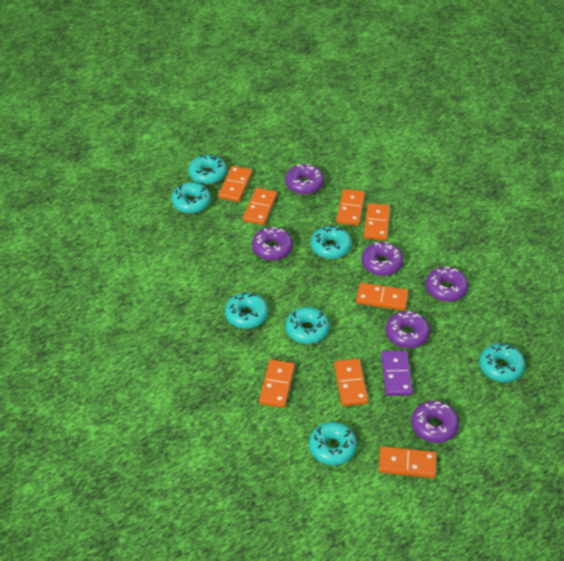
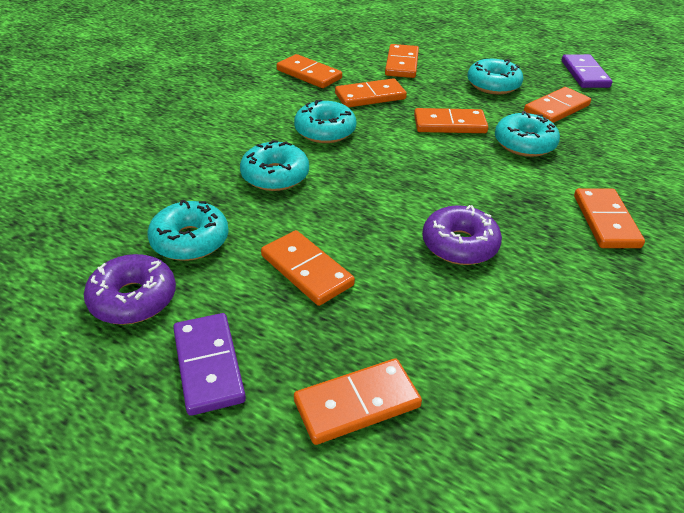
purple domino: [381,350,413,396] = 1 -> [173,313,246,416] [562,54,613,88] = 2
purple donut: [252,227,293,260] [285,164,324,195] [361,242,403,276] [386,311,430,348] [411,401,459,443] [425,267,469,302] = 6 -> [84,254,176,325] [422,205,502,265] = 2
turquoise donut: [171,182,211,214] [188,154,227,185] [225,292,268,329] [286,307,330,344] [309,422,357,465] [311,226,352,259] [479,343,526,382] = 7 -> [147,199,229,261] [240,141,309,191] [294,100,356,143] [467,59,523,94] [495,111,560,157] = 5

